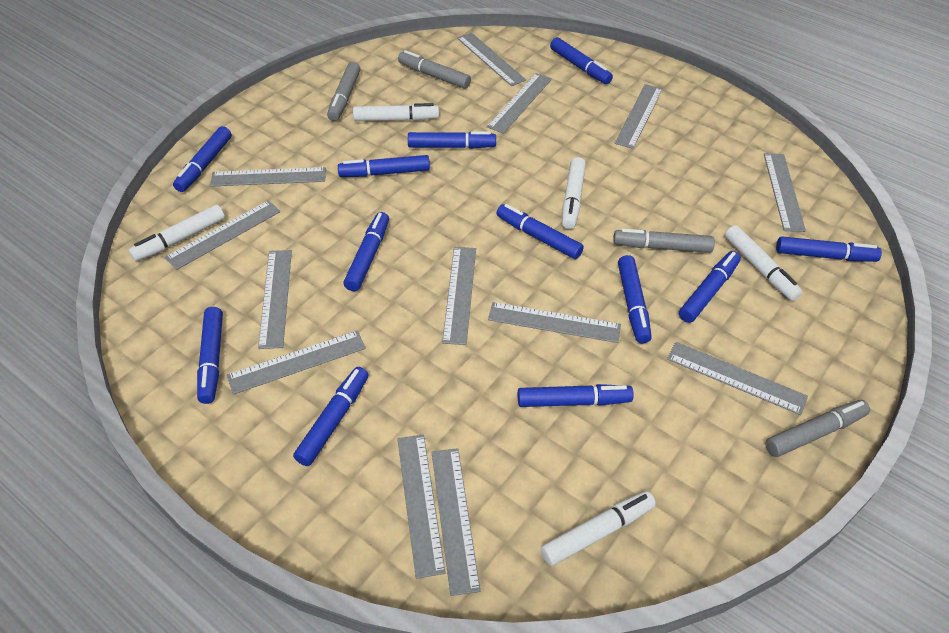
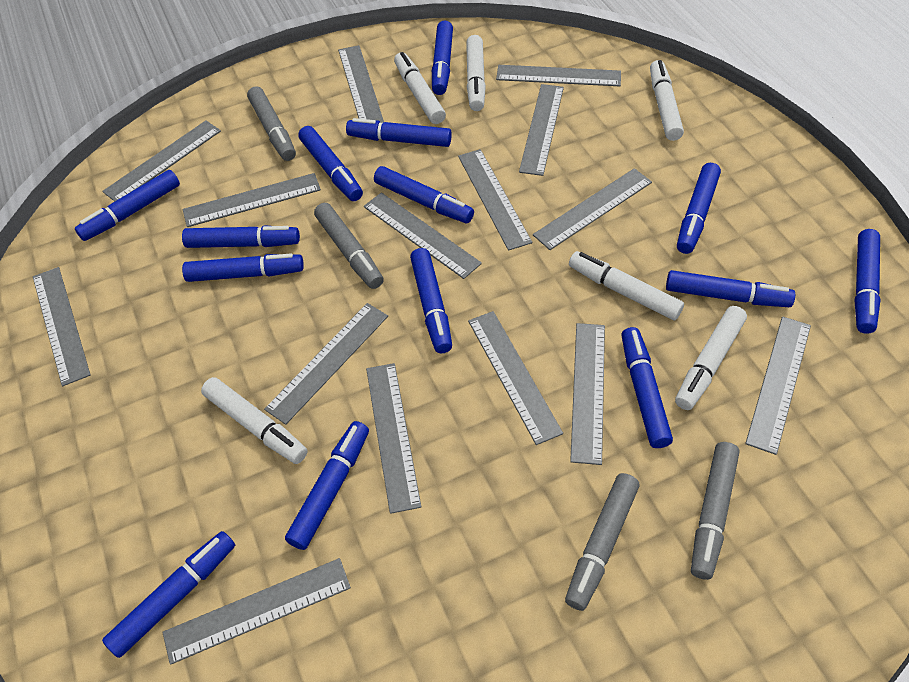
blue marker: [173,126,232,192] [197,307,223,404] [293,367,369,466] [338,155,430,177] [343,212,389,291] [408,131,496,149] [496,204,584,259] [518,384,634,407] [550,37,613,84] [618,255,652,344] [679,251,741,323] [776,236,882,262] = 12 -> [75,170,180,241] [102,531,235,658] [182,225,300,248] [182,254,304,282] [285,421,369,550] [298,126,363,201] [346,118,452,147] [374,166,474,223] [410,248,452,353] [432,21,453,95] [621,327,673,448] [666,270,795,307] [677,163,721,254] [854,229,881,334] = 14
grey ruler: [165,200,280,270] [210,167,326,187] [227,331,366,395] [258,250,292,349] [397,435,445,579] [431,448,480,596] [442,247,476,345] [457,33,526,86] [487,73,552,134] [488,302,621,343] [615,84,663,149] [667,342,808,415] [764,153,806,232] = 13 -> [33,267,91,386] [102,121,221,202] [162,558,351,665] [183,173,321,227] [264,303,388,425] [338,45,384,123] [364,192,482,279] [366,363,421,514] [458,149,532,251] [468,311,563,445] [496,65,621,86] [519,84,564,176] [533,168,652,250] [570,323,605,465] [745,316,811,455] = 15
white marker: [129,205,225,261] [353,103,439,121] [541,491,656,566] [562,157,586,229] [725,225,802,301] = 5 -> [201,377,308,464] [394,52,446,124] [466,35,486,111] [569,251,684,321] [650,60,684,141] [675,306,747,410] = 6

